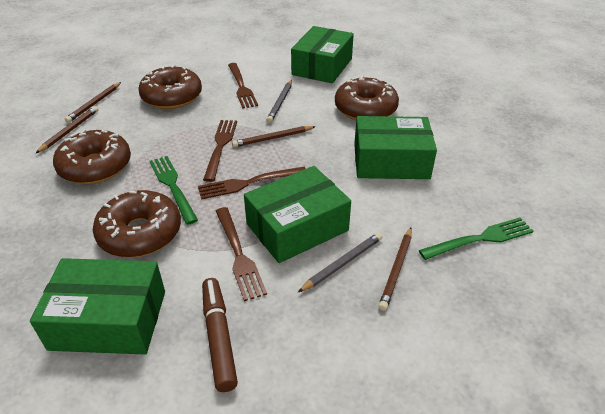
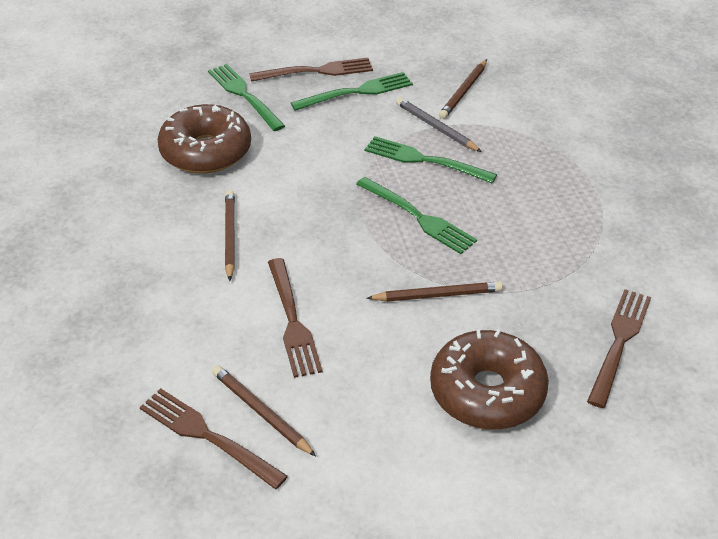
brown donut: [53,129,131,184] [93,190,181,258] [139,65,202,109] [335,76,399,120] = 4 -> [157,104,251,174] [430,329,549,430] = 2
brown marker: [202,278,238,392] = 1 -> none = 0
green box: [30,258,165,355] [244,166,351,263] [291,26,354,83] [354,116,437,179] = 4 -> none = 0
green fork: [150,156,198,225] [419,217,534,260] = 2 -> [208,64,285,131] [291,72,413,111] [356,177,477,254] [365,136,497,183] = 4
grey pencil: [267,80,292,123] [298,232,382,292] = 2 -> [396,97,482,152] = 1

